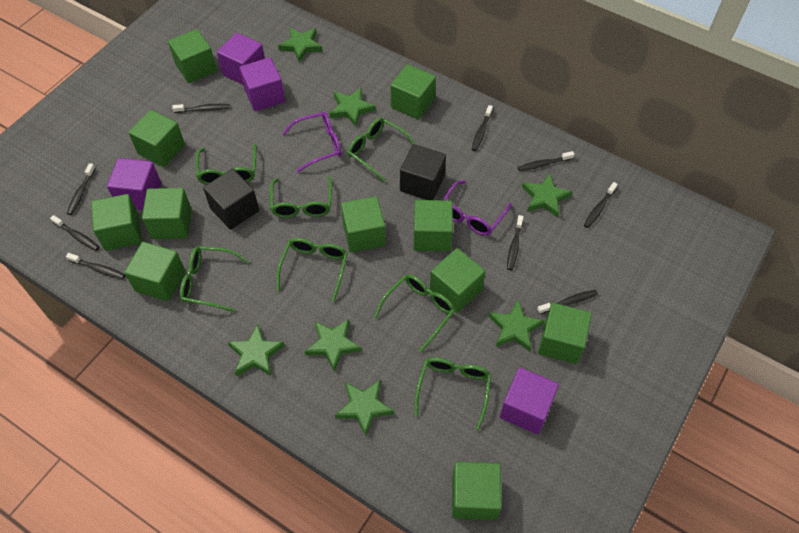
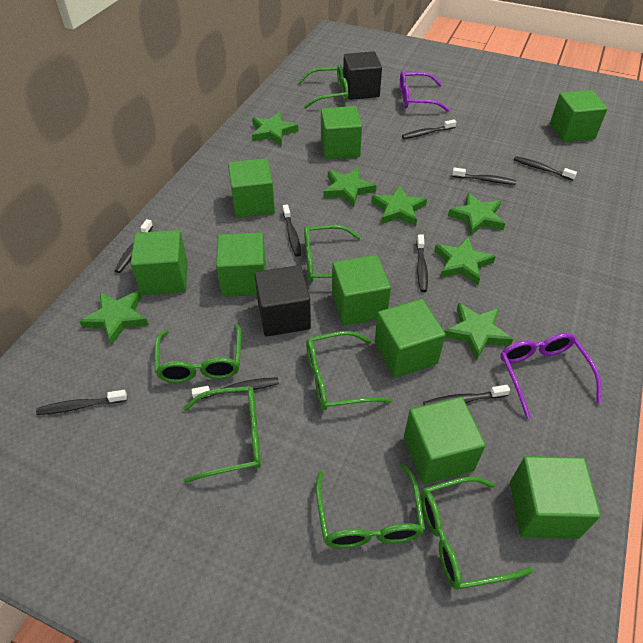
green cube: [91,194,142,251] [124,242,185,301] [128,110,185,167] [142,188,192,239] [168,29,217,83] [341,196,386,253] [391,64,436,120] [414,200,453,251] [430,248,486,313] [452,462,502,520] [538,303,592,364] = 11 -> [131,230,188,295] [216,232,266,297] [228,158,275,218] [321,106,362,159] [332,255,391,326] [375,299,446,378] [404,397,486,484] [510,456,601,539] [550,90,608,142] = 9
purple cube: [107,158,161,210] [217,33,265,85] [239,57,285,111] [500,367,559,434] = 4 -> none = 0

